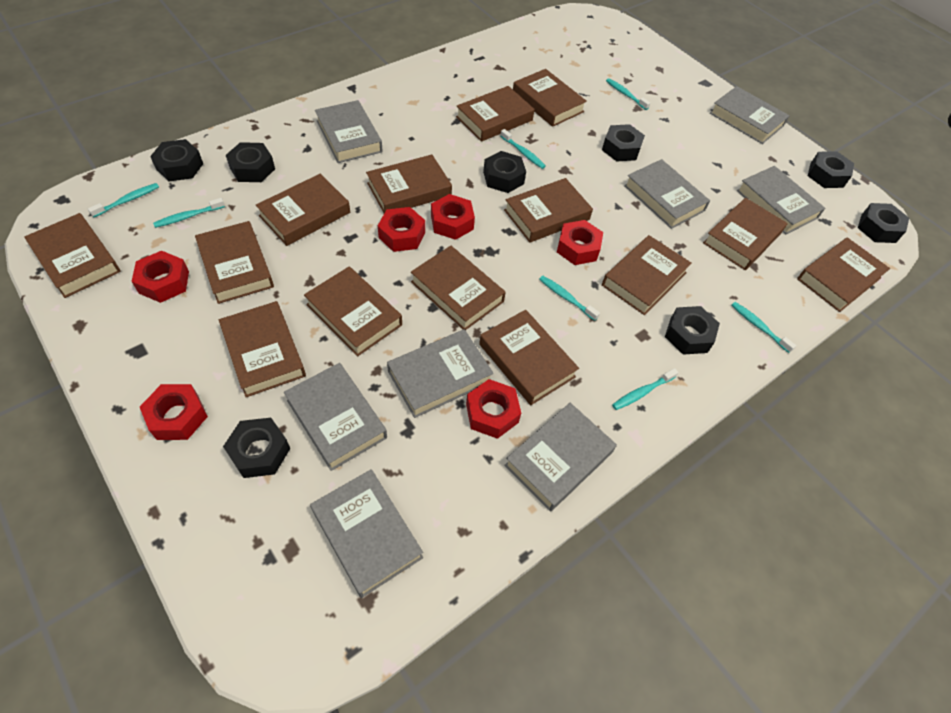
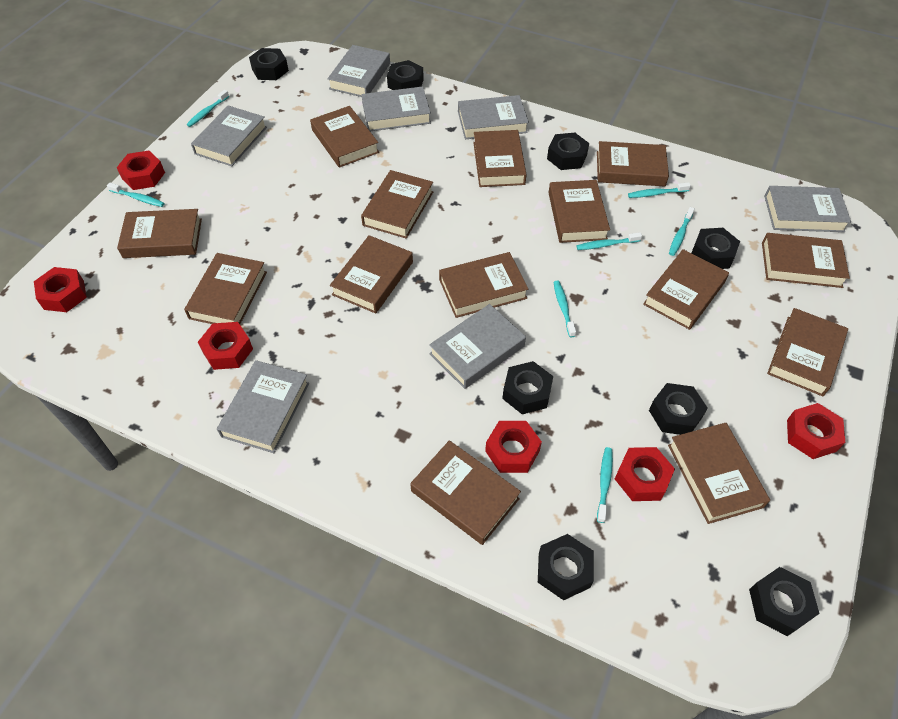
grey book: [284,363,387,471] [310,469,423,598] [315,100,383,163] [387,329,494,418] [504,403,617,512] [624,159,710,229] [710,86,790,144] [737,166,825,235] = 8 -> [191,106,267,166] [217,360,309,453] [327,45,390,97] [362,86,431,131] [429,304,526,389] [458,95,529,139] [764,186,851,232] = 7

